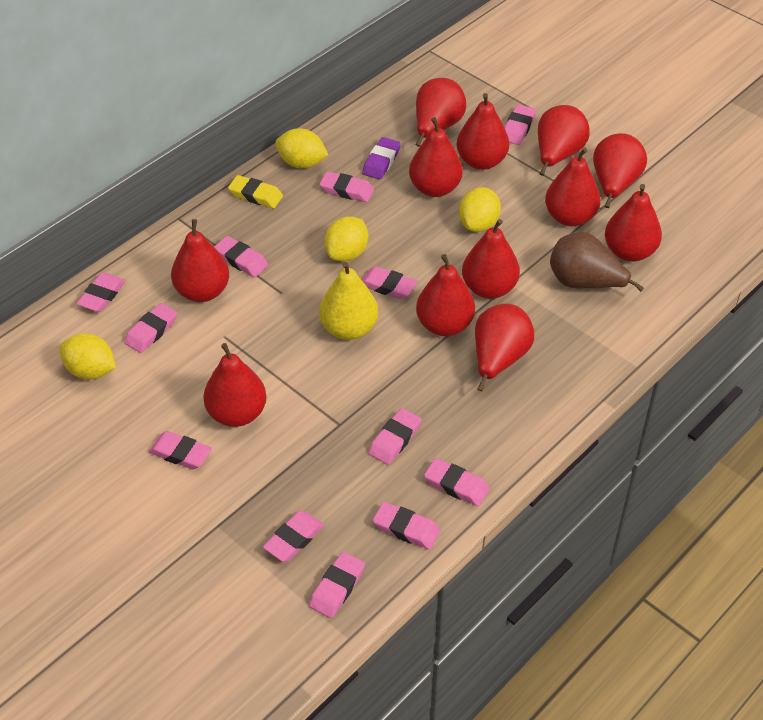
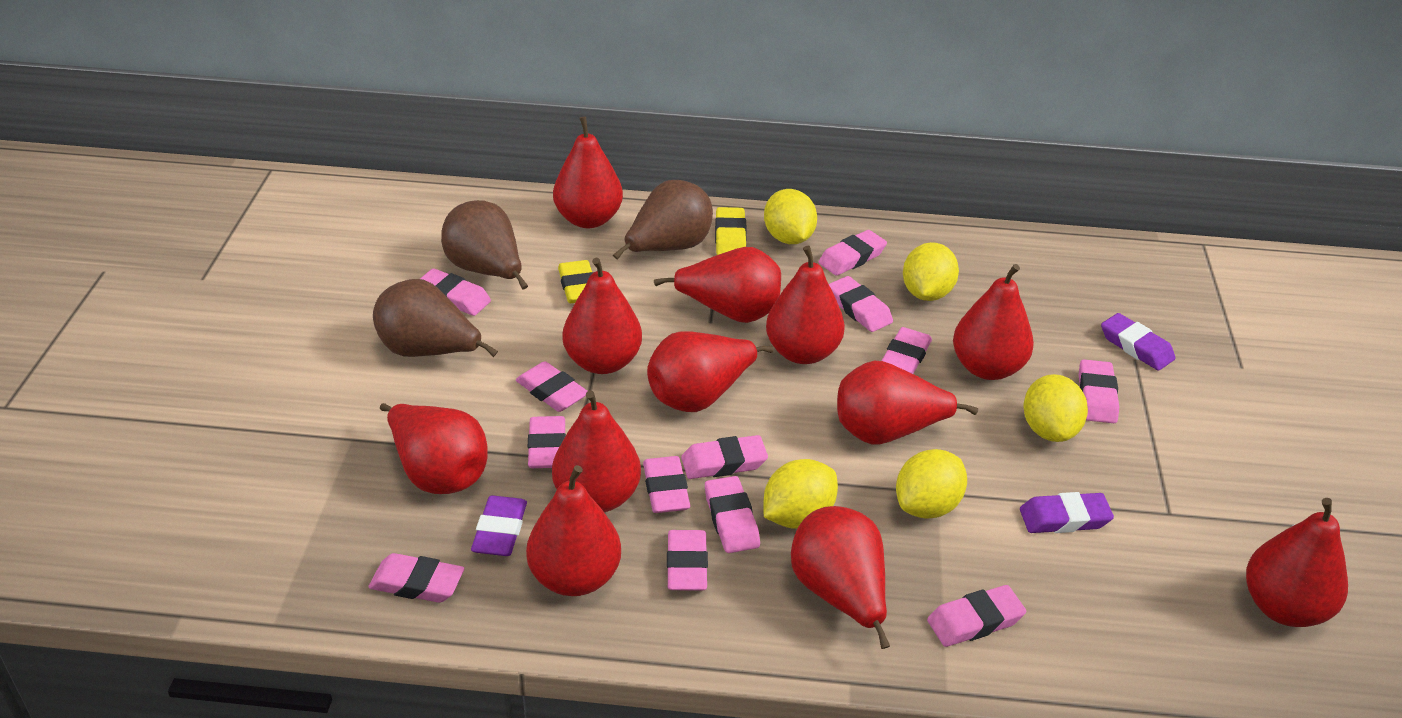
brown pear: [550,232,644,292] = 1 -> [373,279,498,357] [441,200,528,290] [613,180,713,260] = 3
pink eraser: [76,272,126,312] [124,303,177,353] [149,431,212,470] [214,236,268,277] [263,511,324,562] [309,552,365,618] [320,171,374,202] [362,266,418,299] [368,408,422,465] [373,502,440,550] [424,458,489,506] [504,104,536,145] = 12 -> [368,553,464,603] [420,268,491,316] [516,361,587,412] [528,416,566,468] [643,456,690,513] [667,530,708,591] [681,435,768,479] [705,476,760,553] [819,230,887,276] [829,276,893,332] [881,327,932,374] [927,585,1026,647] [1079,359,1119,423] = 13
purple eraser: [362,137,401,180] = 1 -> [471,495,527,556] [1020,492,1114,533] [1101,313,1176,371] = 3
yellow eraser: [228,175,283,208] = 1 -> [558,260,594,303] [715,207,747,255] = 2
yellow lemon: [59,333,116,379] [275,128,328,168] [325,216,368,261] [459,187,501,232] = 4 -> [764,189,817,244] [764,459,838,528] [896,449,967,519] [903,242,959,301] [1023,374,1088,442] = 5
yellow pear: [319,262,378,340] = 1 -> none = 0

